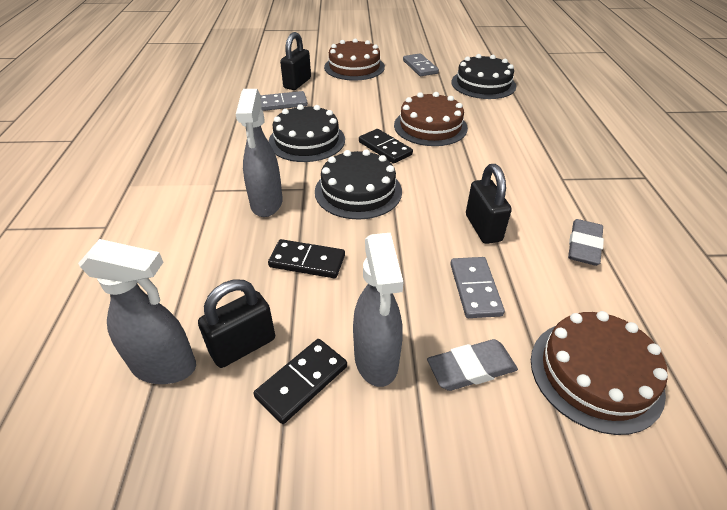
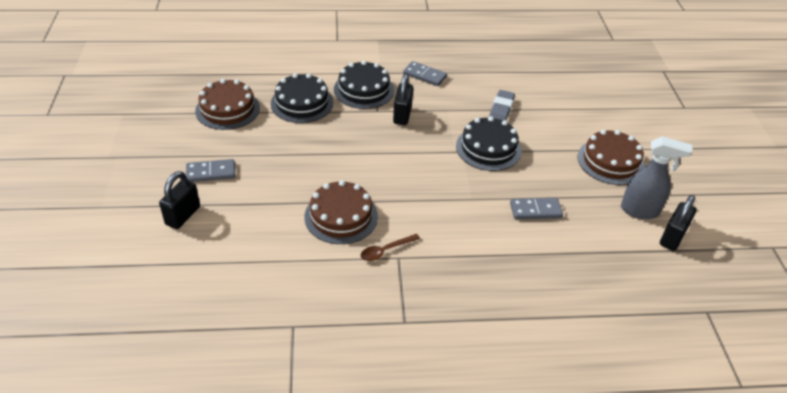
black domino: [254,339,347,424] [268,239,345,278] [359,129,413,164] = 3 -> none = 0
brown spoon: none = 0 -> [361,234,420,261] = 1
grey eraser: [427,339,518,391] [568,219,604,266] = 2 -> [489,90,515,121] = 1
grey spray bottle: [78,239,196,384] [236,89,283,217] [353,232,403,387] = 3 -> [621,136,693,219] = 1

